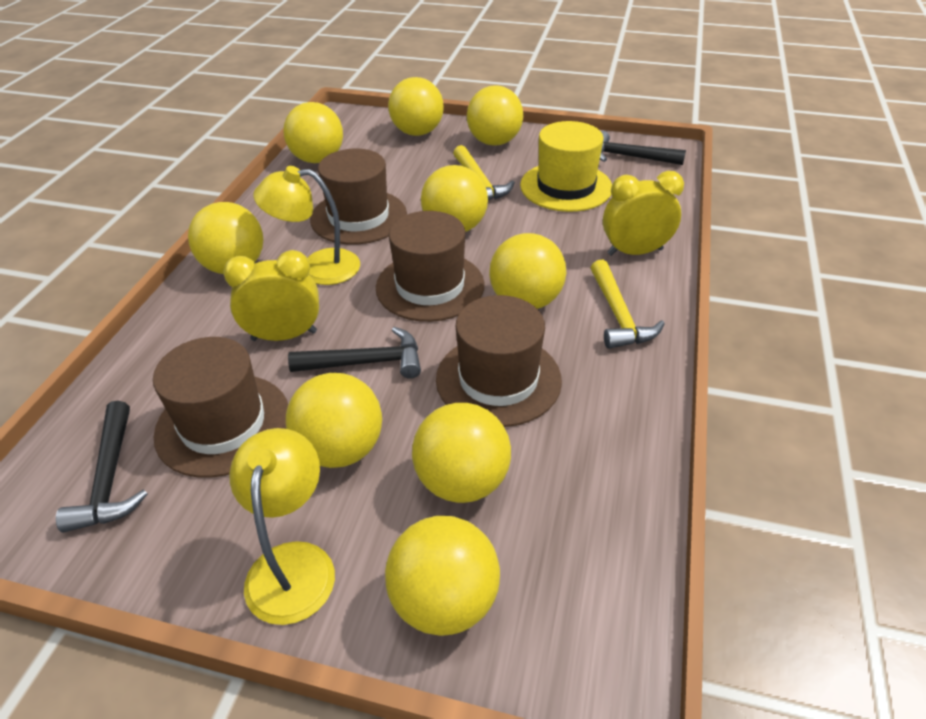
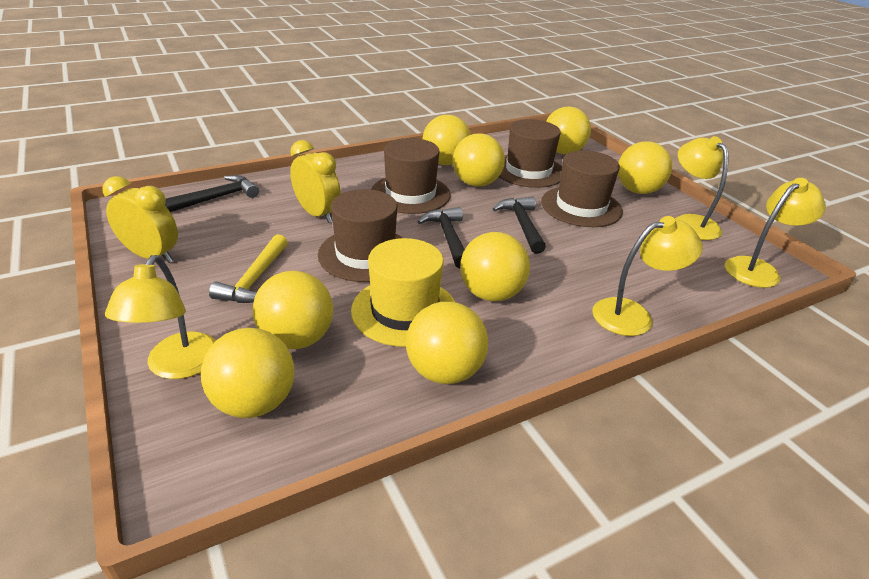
yellow ball: [188,202,263,274] [283,102,343,163] [286,373,382,468] [385,516,500,636] [388,77,444,136] [412,403,511,503] [421,165,488,232] [467,85,523,145] [489,233,566,309] = 9 -> [201,328,295,418] [253,271,333,349] [406,302,488,384] [422,115,471,165] [453,133,505,187] [460,232,530,301] [546,107,591,154] [618,141,672,194] = 8
yellow hammer: [453,145,515,200] [591,260,665,349] = 2 -> [209,234,288,303] = 1
yellow lamp: [229,428,335,625] [253,166,360,285] = 2 -> [105,255,216,379] [592,216,703,336] [675,136,729,240] [725,178,826,288] = 4

